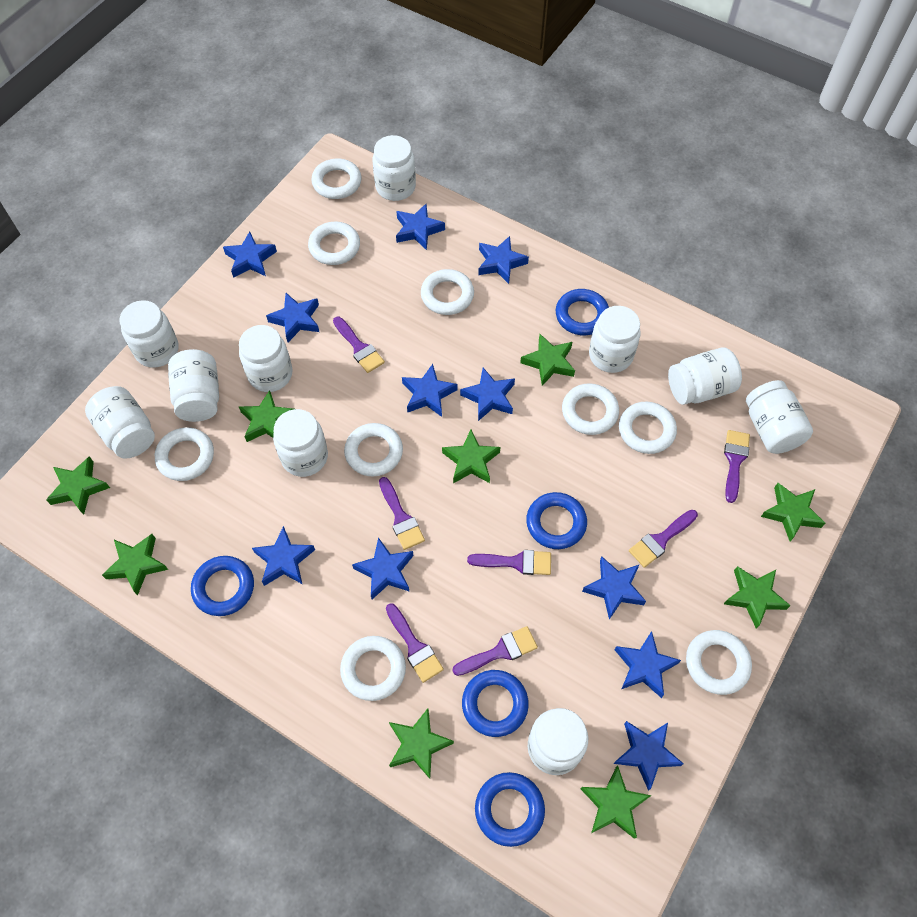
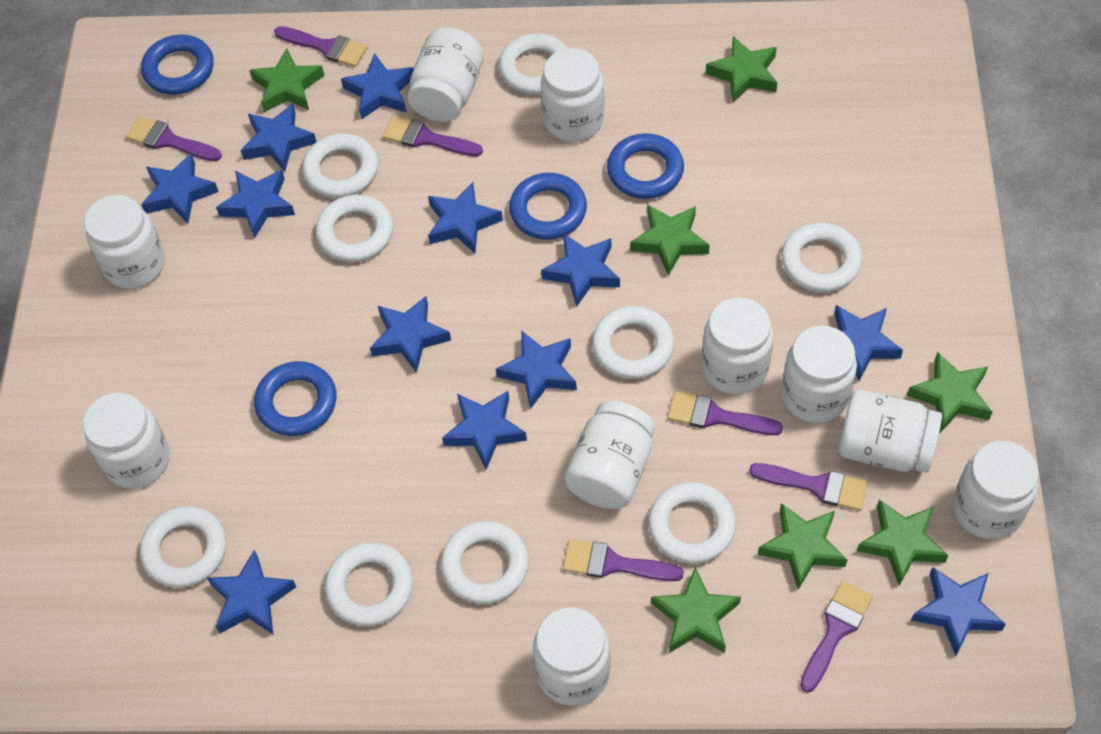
blue ring: [191,556,254,616] [462,670,529,737] [475,772,545,847] [526,492,587,549] [556,289,609,335] = 5 -> [141,34,214,95] [254,361,337,436] [509,173,587,240] [607,133,684,199] = 4
blue star: [223,231,277,278] [252,526,315,586] [266,293,319,342] [352,537,414,599] [396,204,445,250] [402,364,457,417] [460,368,515,421] [478,236,529,284] [582,556,646,620] [613,721,684,791] [615,631,681,698] = 11 -> [141,154,219,223] [207,550,296,634] [216,170,295,238] [241,104,317,172] [341,53,414,120] [370,296,451,373] [428,182,503,254] [442,391,527,470] [496,330,577,409] [541,233,620,307] [834,305,903,381] [911,567,1006,656] = 12
green star: [46,456,110,515] [102,534,168,595] [239,390,293,442] [389,708,454,779] [442,430,500,483] [520,334,575,386] [581,766,652,839] [724,566,791,629] [761,483,825,542] = 9 -> [249,48,325,113] [630,205,710,276] [651,567,741,653] [706,36,777,103] [758,503,847,590] [857,500,948,586] [907,352,992,433] = 7

